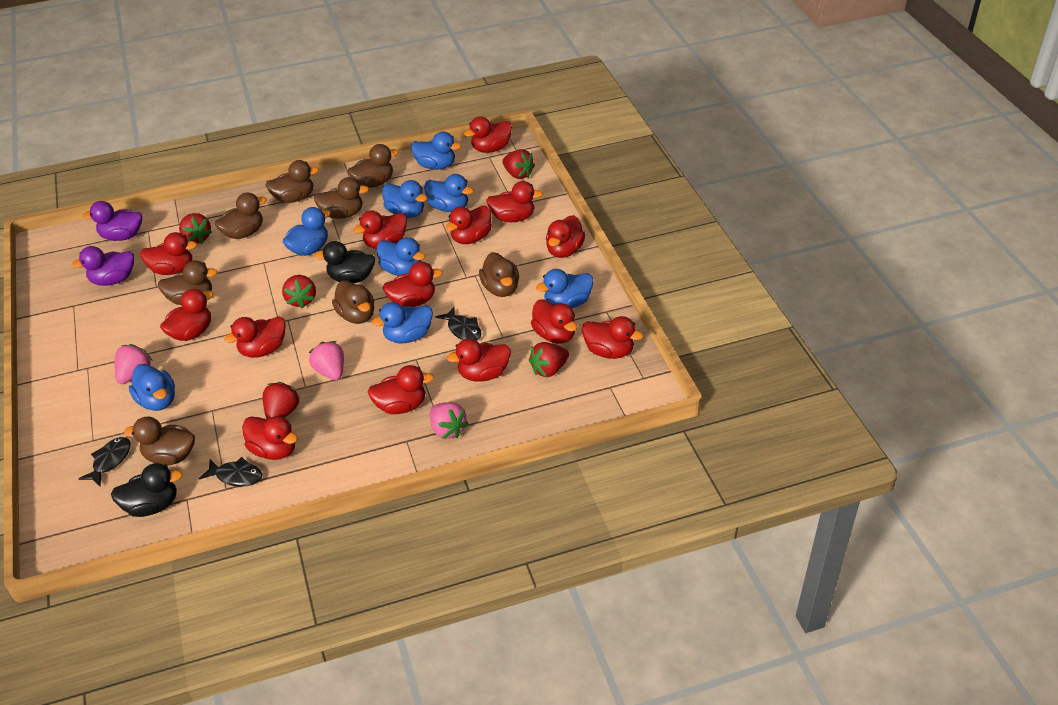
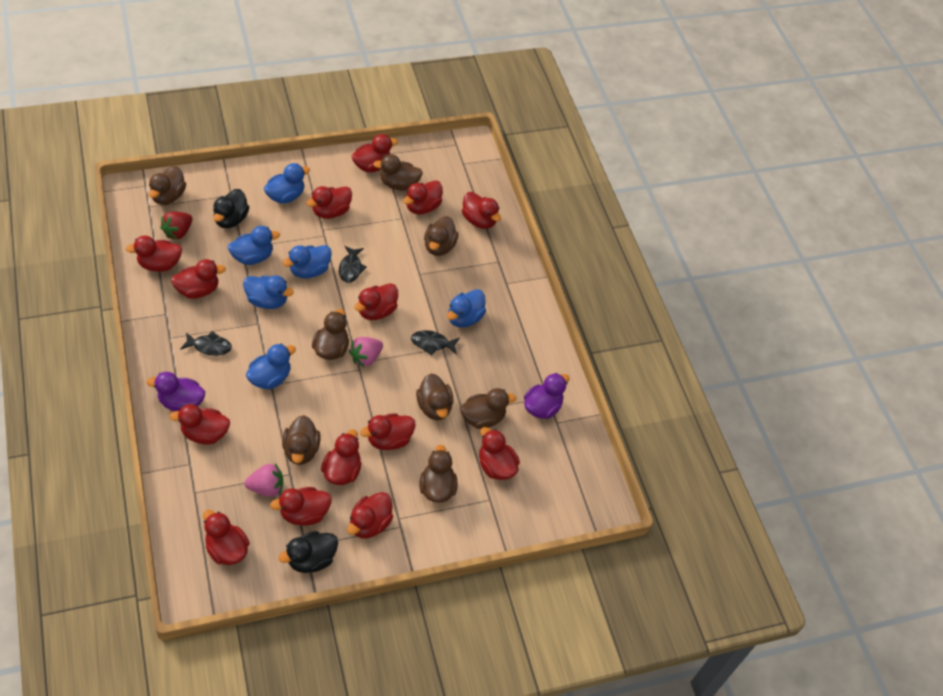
blue duck: [129,364,175,411] [283,207,331,256] [372,302,433,344] [377,237,425,276] [382,180,427,218] [411,132,461,170] [424,174,474,212] [536,269,594,308] = 8 -> [228,226,280,265] [243,275,294,309] [246,344,296,389] [264,163,310,204] [283,245,332,279] [447,289,486,328] = 6
pink strawberry: [115,344,153,384] [309,341,344,380] [430,402,468,439] = 3 -> [245,464,283,497] [349,337,383,368] = 2
red strawberry: [179,213,212,244] [263,382,300,419] [282,275,316,309] [502,149,535,179] [529,342,569,377] = 5 -> [160,211,192,240] = 1

